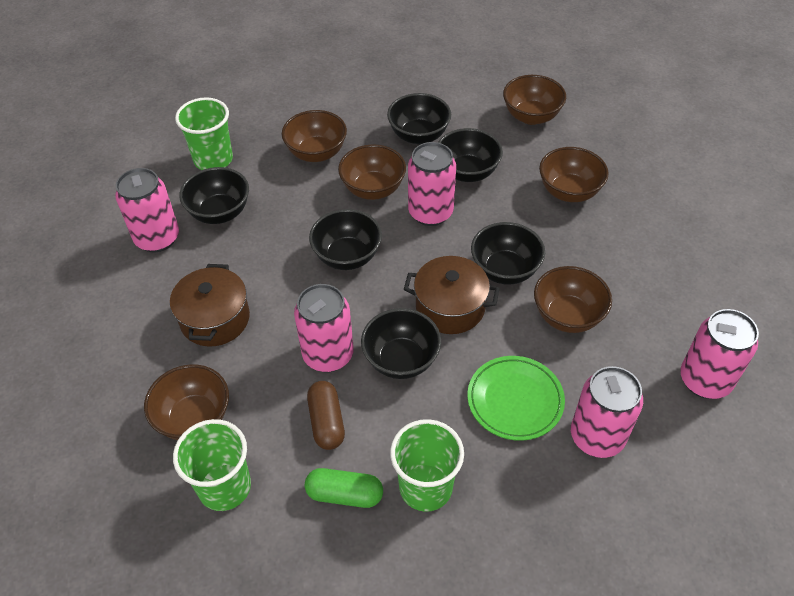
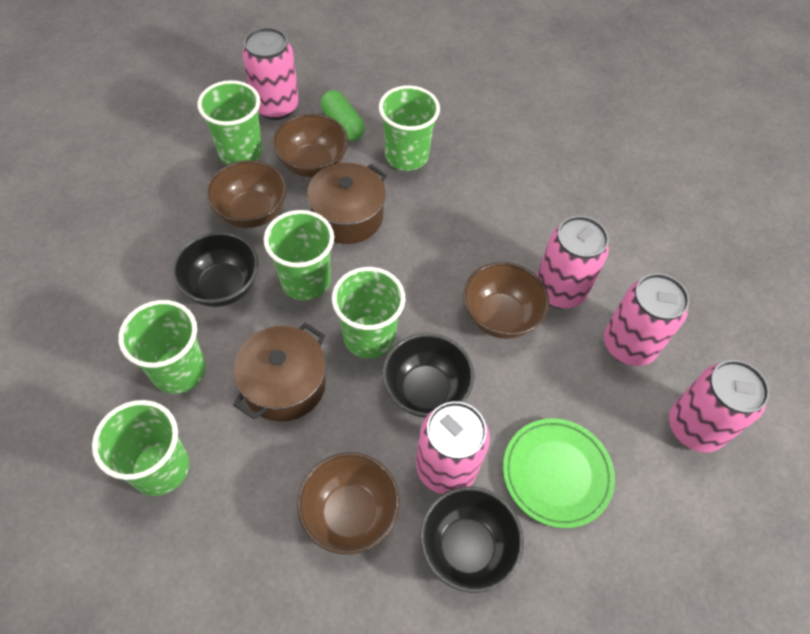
black bowl: [179,167,249,224] [309,209,382,270] [361,308,441,379] [387,93,451,144] [438,128,503,182] [471,222,545,284] = 6 -> [172,232,259,307] [383,333,474,418] [420,486,524,593] = 3
brown bowl: [144,364,229,440] [282,110,347,162] [338,145,406,200] [503,75,566,125] [534,266,612,333] [539,147,609,202] = 6 -> [206,160,287,228] [272,114,348,177] [297,452,399,554] [463,262,549,339] = 4
brown capsule: [307,381,345,450] = 1 -> none = 0
green cup: [173,419,251,511] [175,97,233,170] [390,419,464,512] = 3 -> [92,400,189,496] [118,300,206,394] [198,80,263,165] [264,210,334,301] [332,267,405,359] [379,85,440,171] = 6

